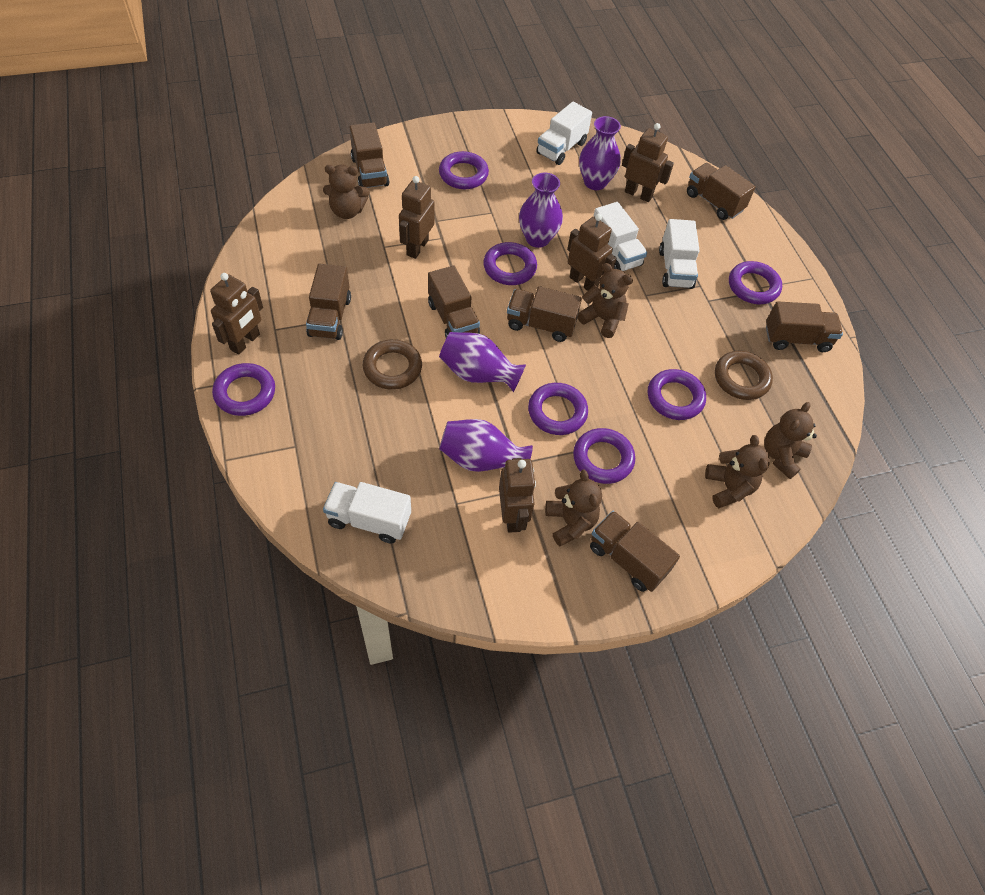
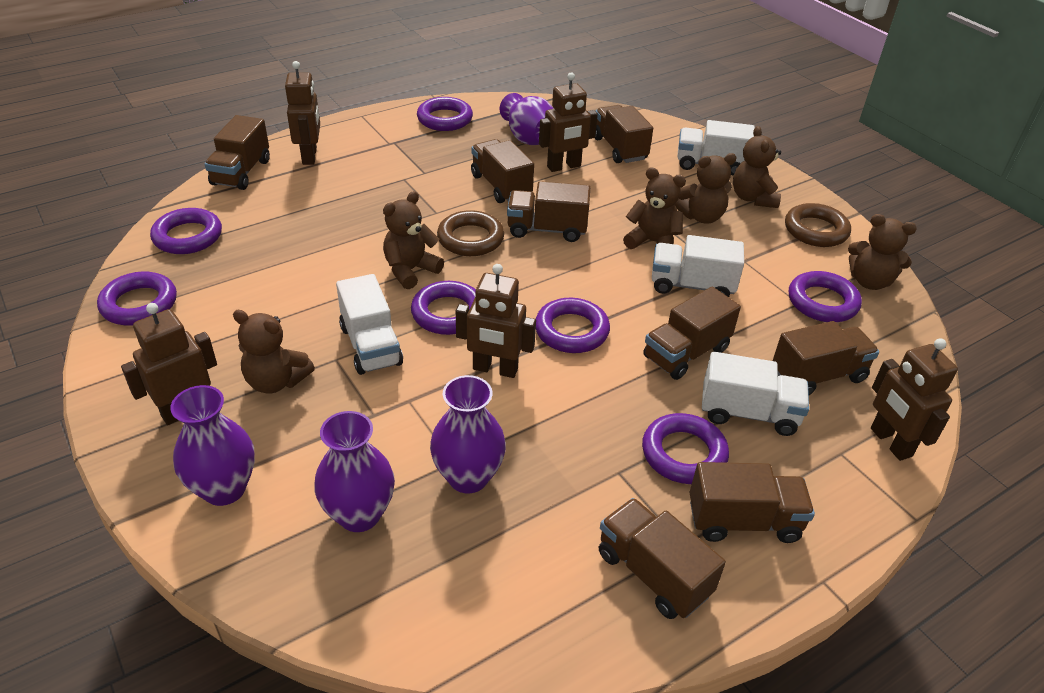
brown teddy bear: [323,164,369,219] [545,469,602,546] [578,263,633,338] [705,435,770,508] [764,402,817,479] = 5 -> [233,310,315,394] [383,191,444,289] [623,167,686,249] [674,153,737,224] [733,126,781,208] [848,214,917,290] = 6
brown truck: [306,264,351,340] [349,122,389,188] [428,266,480,338] [507,286,582,342] [590,511,680,592] [687,163,756,220] [766,301,843,352] = 7 -> [205,115,270,190] [471,139,534,203] [507,181,590,242] [595,105,653,163] [599,498,726,619] [643,287,741,380] [690,462,815,543] [773,321,879,395] = 8

